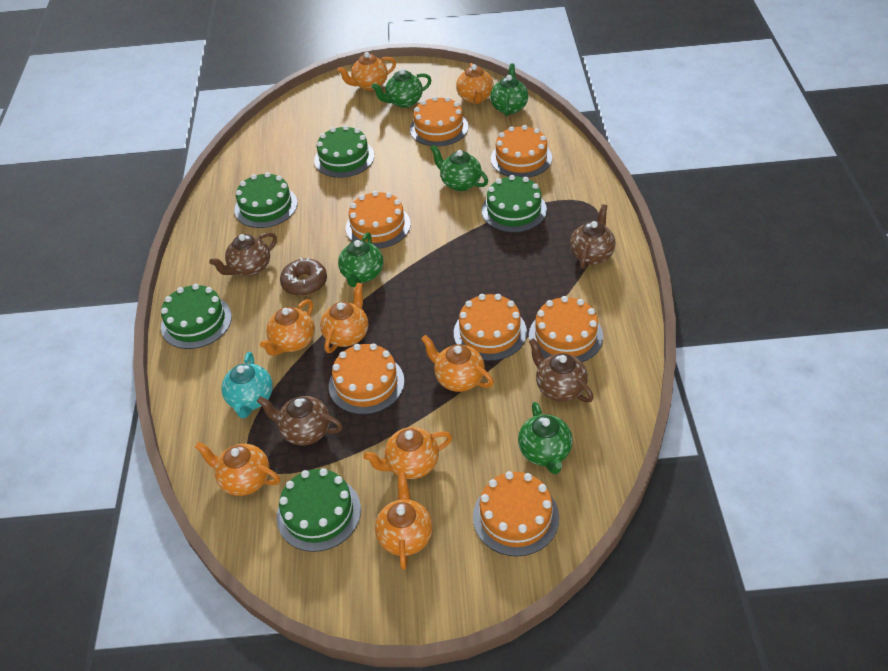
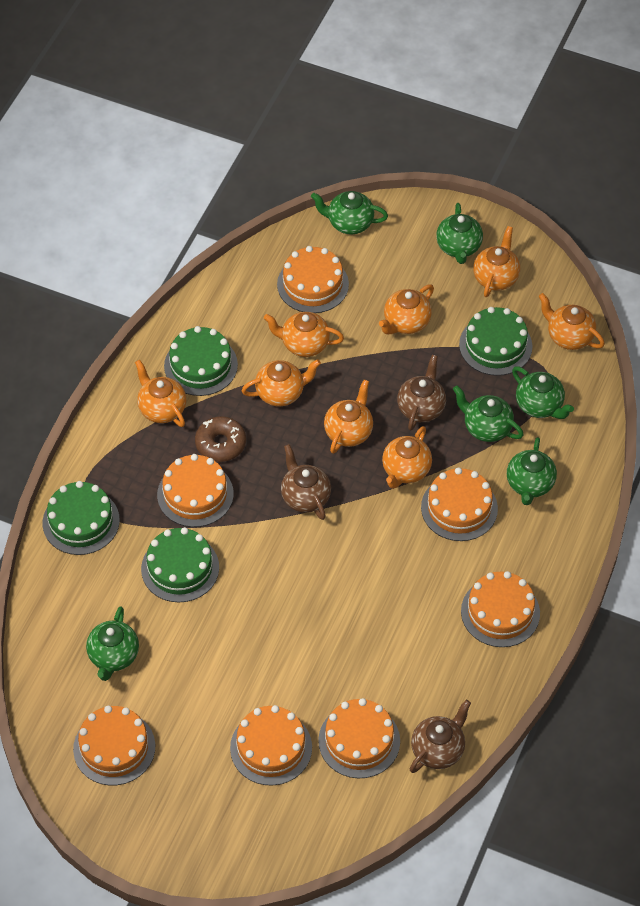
brown teapot: [209,232,277,276] [257,396,343,446] [529,338,594,403] [570,204,616,269] = 4 -> [281,444,331,520] [397,355,446,430] [410,700,471,773] = 3
green cake: [161,284,232,349] [235,172,298,228] [276,468,361,552] [314,125,374,178] [482,175,547,232] = 5 -> [43,481,120,555] [141,527,219,602] [164,326,238,396] [459,307,532,376] = 4
green teapot: [338,232,383,287] [371,69,431,108] [430,145,488,191] [490,63,528,117] [518,402,573,474] = 5 -> [86,606,139,681] [311,191,388,234] [436,203,483,264] [453,385,524,442] [507,437,557,505] [512,367,574,419] = 6
turquoise teapot: [221,352,273,418] = 1 -> none = 0

